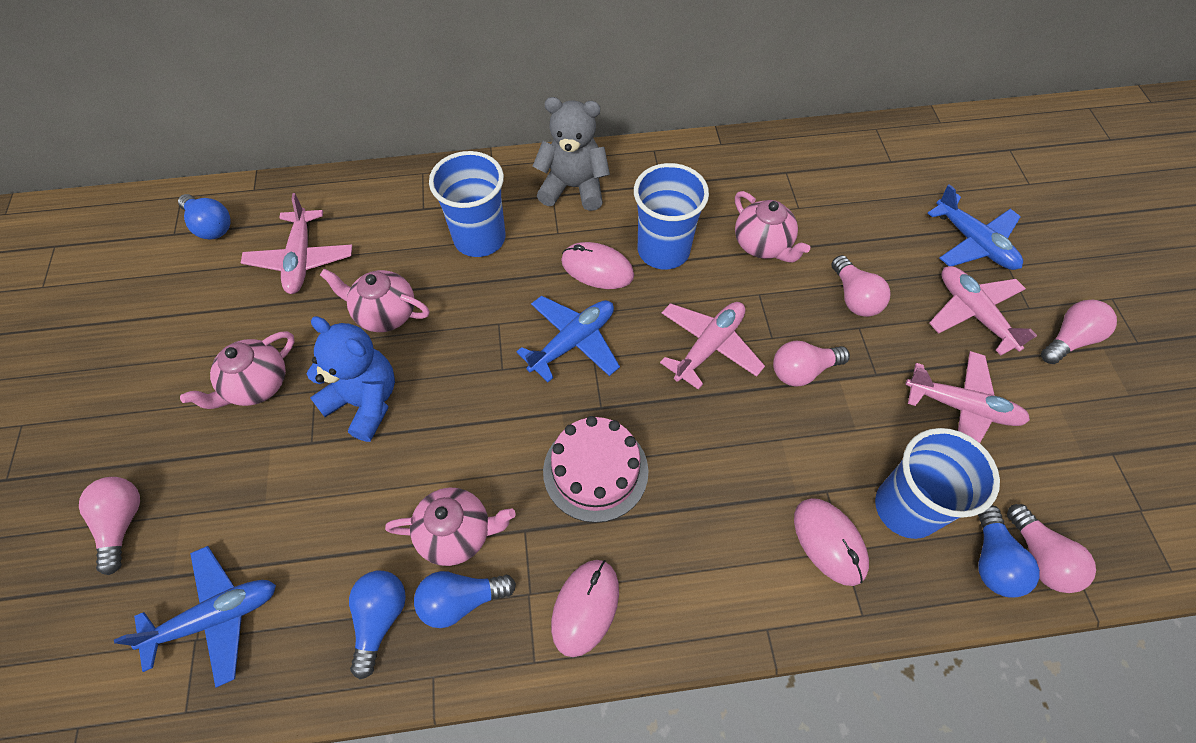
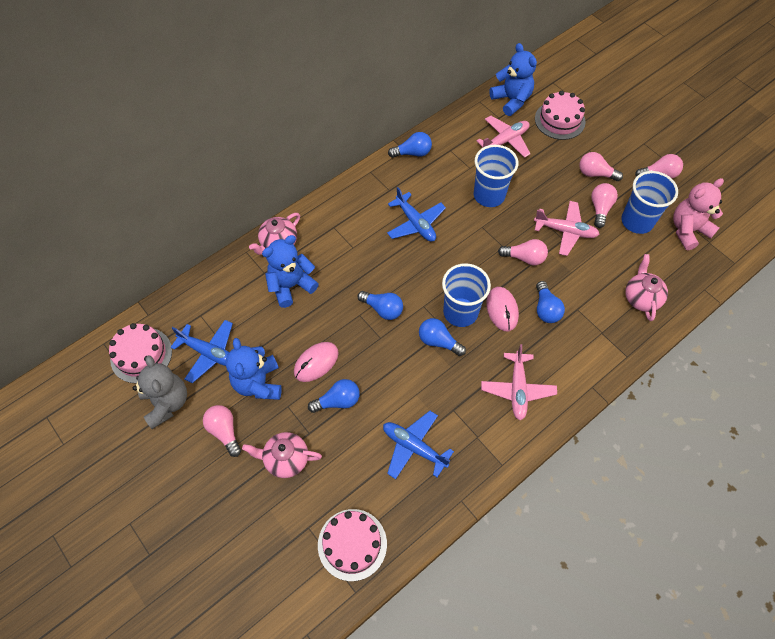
blue light bulb: [178,194,231,240] [349,571,406,679] [414,571,516,628] [978,505,1040,598] = 4 -> [308,379,360,413] [357,291,403,320] [388,132,432,158] [419,318,466,356] [536,281,565,323] = 5
blue teddy bear: [306,316,395,442] = 1 -> [226,338,282,400] [262,235,319,308] [489,43,537,116] = 3
pink cake: [543,416,648,523] = 1 -> [109,323,172,383] [318,509,387,581] [535,91,586,140] = 3
pink mouse: [551,560,619,657] [561,242,634,289] [794,498,869,586] = 3 -> [294,342,339,382] [486,287,519,331] = 2
pink plane: [241,193,352,294] [660,302,765,390] [905,351,1030,443] [929,266,1037,355] = 4 -> [477,116,531,158] [481,344,557,421] [534,201,599,256] = 3
pink teapot: [180,331,295,409] [320,269,430,332] [385,487,516,566] [735,191,810,263] = 4 -> [242,432,322,478] [249,213,300,255] [625,254,668,321] = 3
pink teddy bear: none = 0 -> [673,178,724,250] = 1

